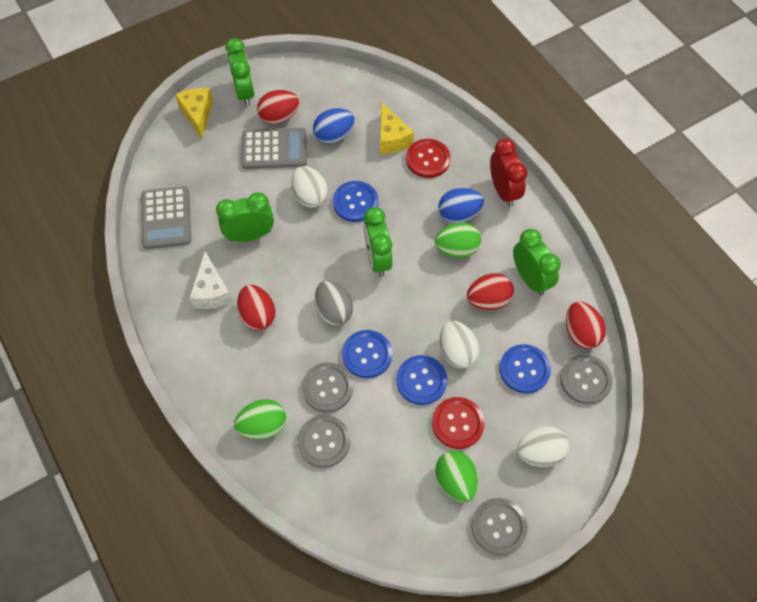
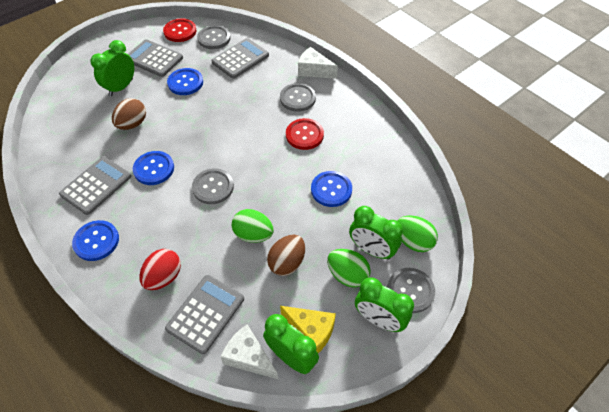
blue egg: [313,108,355,144] [438,188,484,223] = 2 -> none = 0
brown egg: none = 0 -> [112,98,146,130] [267,235,305,276] = 2
grey calculator: [141,186,191,249] [242,128,307,169] = 2 -> [59,156,131,215] [128,39,183,77] [165,275,244,354] [211,38,269,79] = 4
grey egg: [315,280,353,326] = 1 -> none = 0
red clock: [490,138,527,207] = 1 -> none = 0
red egg: [237,285,276,331] [257,90,299,124] [467,273,514,310] [566,302,606,349] = 4 -> [140,249,181,290] = 1
white cheese: [189,251,232,309] = 1 -> [221,324,278,379] [298,47,338,79] = 2
white egg: [291,166,328,208] [440,321,479,368] [517,426,569,467] = 3 -> none = 0
yellow cheese: [175,88,213,139] [380,102,414,154] = 2 -> [280,306,336,353] = 1

